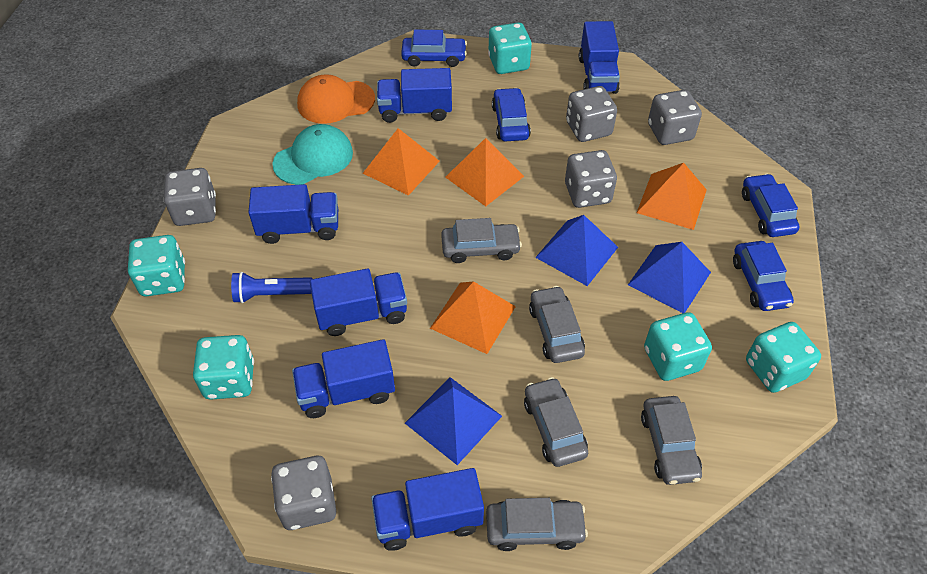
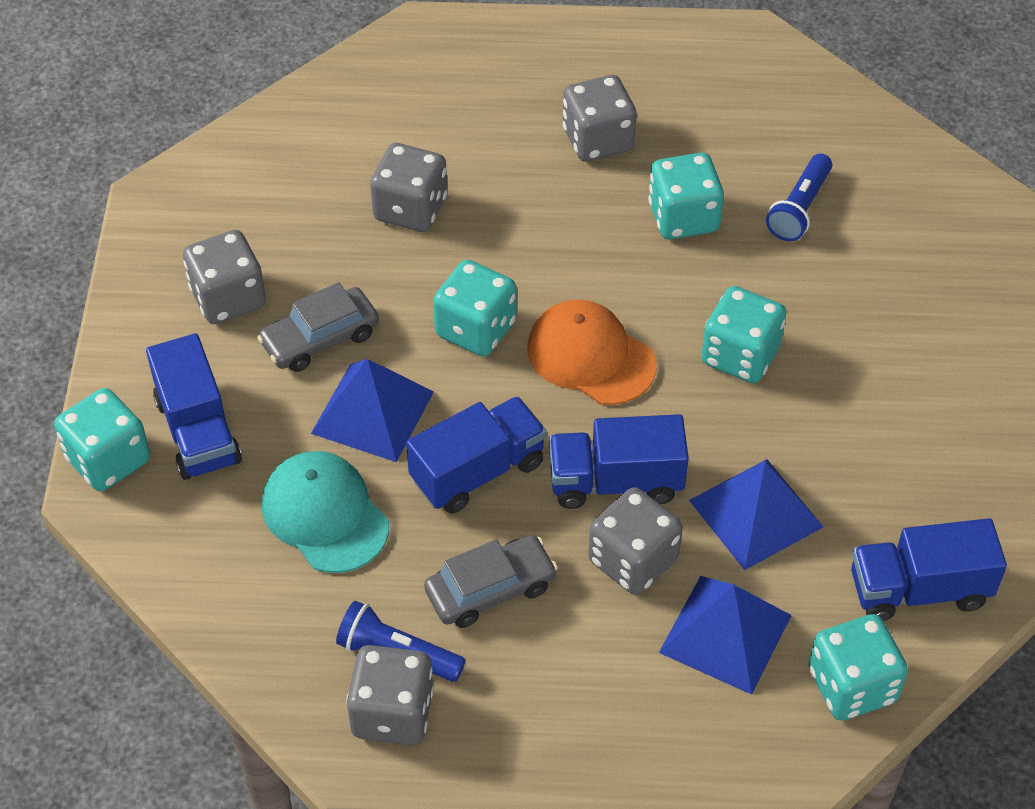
blue car: [401,30,467,67] [492,88,531,141] [733,241,794,311] [742,174,799,237] = 4 -> none = 0
blue flashlight: [231,272,313,303] = 1 -> [336,601,466,682] [766,153,832,241] = 2
blue truck: [248,184,338,244] [292,339,395,418] [310,269,407,336] [371,468,484,551] [377,68,452,123] [579,21,620,94] = 6 -> [146,333,242,480] [406,396,547,514] [549,414,689,509] [851,518,1007,621] = 4
grey car: [441,218,522,263] [486,498,588,551] [524,377,588,467] [529,286,585,363] [641,396,702,485] = 5 -> [257,282,379,372] [424,535,558,628] = 2
orange pyramid: [363,128,440,196] [430,281,516,354] [445,138,524,206] [637,163,707,230] = 4 -> none = 0

